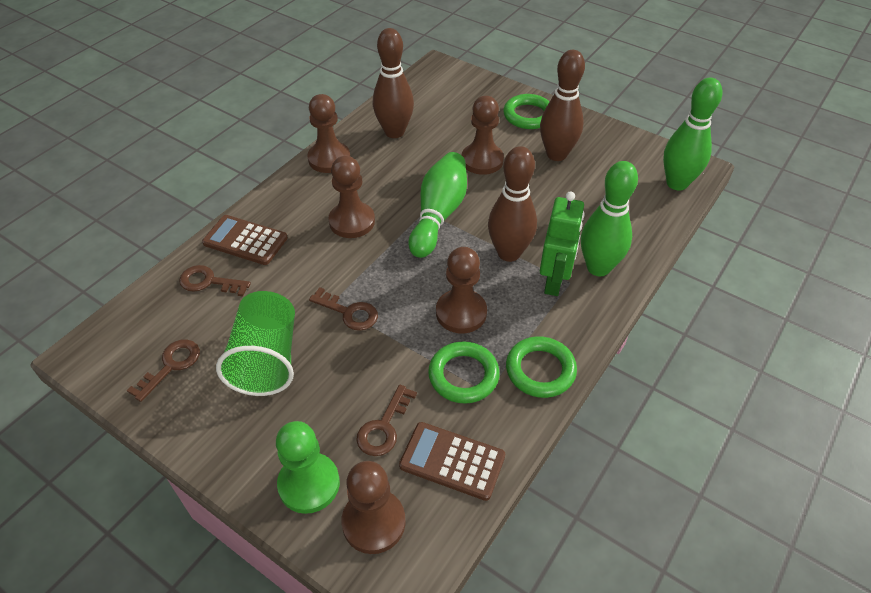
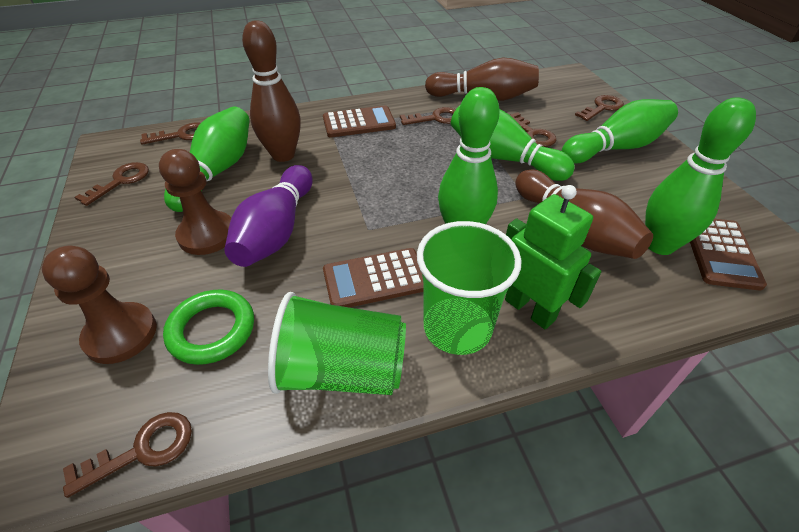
brown calculator: [202,215,288,265] [399,422,505,501] = 2 -> [323,105,396,137] [323,248,424,307] [690,219,767,291] = 3
brown key: [127,340,200,402] [179,265,251,296] [309,287,378,331] [356,385,417,456] = 4 -> [63,412,192,498] [75,162,149,206] [140,123,200,145] [400,107,456,125] [509,112,556,147] [575,95,624,121] = 6
brown pawn: [307,94,350,173] [329,156,375,238] [341,461,405,554] [436,247,487,333] [462,96,504,175] = 5 -> [42,246,157,364] [159,149,231,255] = 2
green bowling pin: [408,152,467,258] [581,161,638,276] [663,78,722,191] = 3 -> [164,106,250,212] [438,87,500,224] [451,106,575,181] [562,99,678,164] [645,97,756,255] = 5
green cup: [216,291,295,396] = 1 -> [268,292,406,395] [417,221,521,355] = 2
green pawn: [276,421,340,514] = 1 -> none = 0
green ring: [428,341,500,404] [503,94,550,129] [506,336,577,398] = 3 -> [163,290,254,365] = 1
purple bowling pin: none = 0 -> [224,165,313,267] = 1

